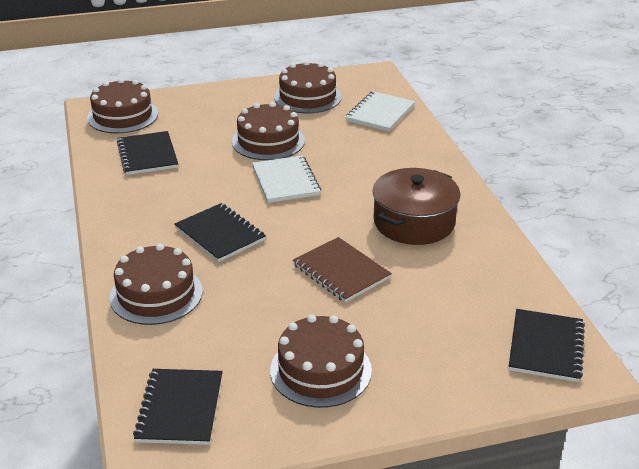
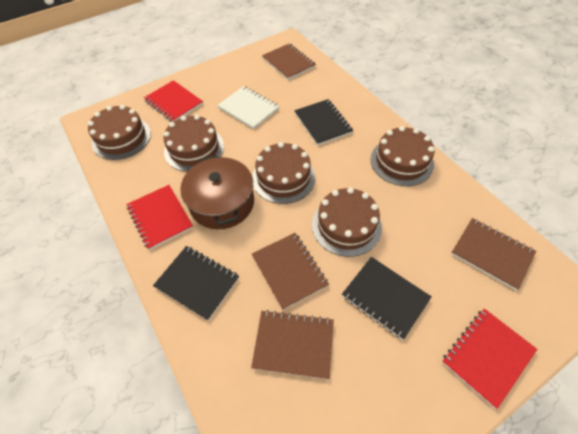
black notebook: [117,131,178,175] [133,369,223,445] [174,203,266,262] [509,309,585,382] = 4 -> [153,246,239,321] [294,99,353,146] [342,257,432,340] = 3
brown notebook: [293,237,392,302] = 1 -> [251,310,334,379] [252,233,329,310] [262,43,316,80] [451,218,536,291] = 4
red notebook: none = 0 -> [126,185,193,250] [144,80,203,122] [442,309,538,409] = 3
white notebook: [252,155,321,203] [345,91,415,132] = 2 -> [217,86,279,129] = 1

